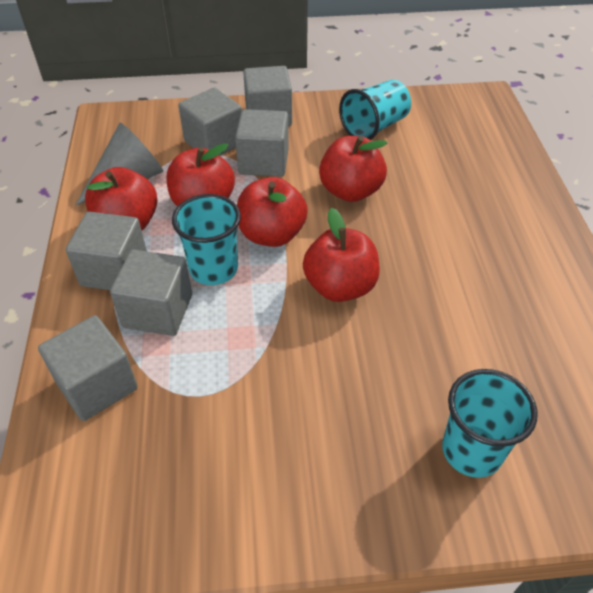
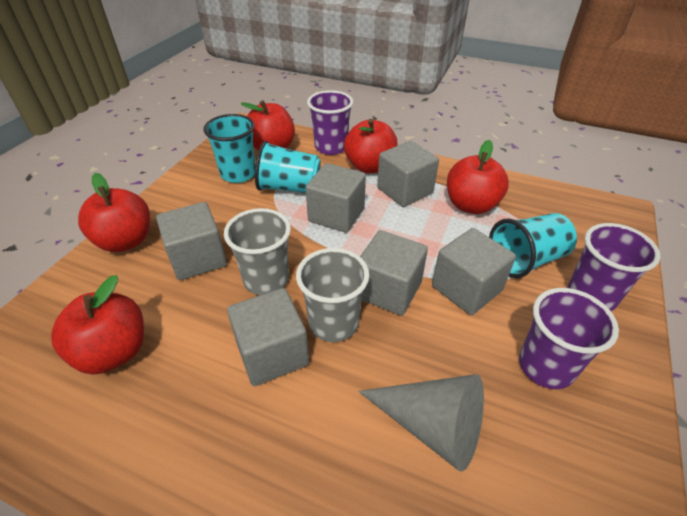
grey cup: none = 0 -> [224,208,291,295] [296,248,369,342] = 2
purple cup: none = 0 -> [307,90,353,155] [519,288,619,389] [568,223,660,311] = 3

